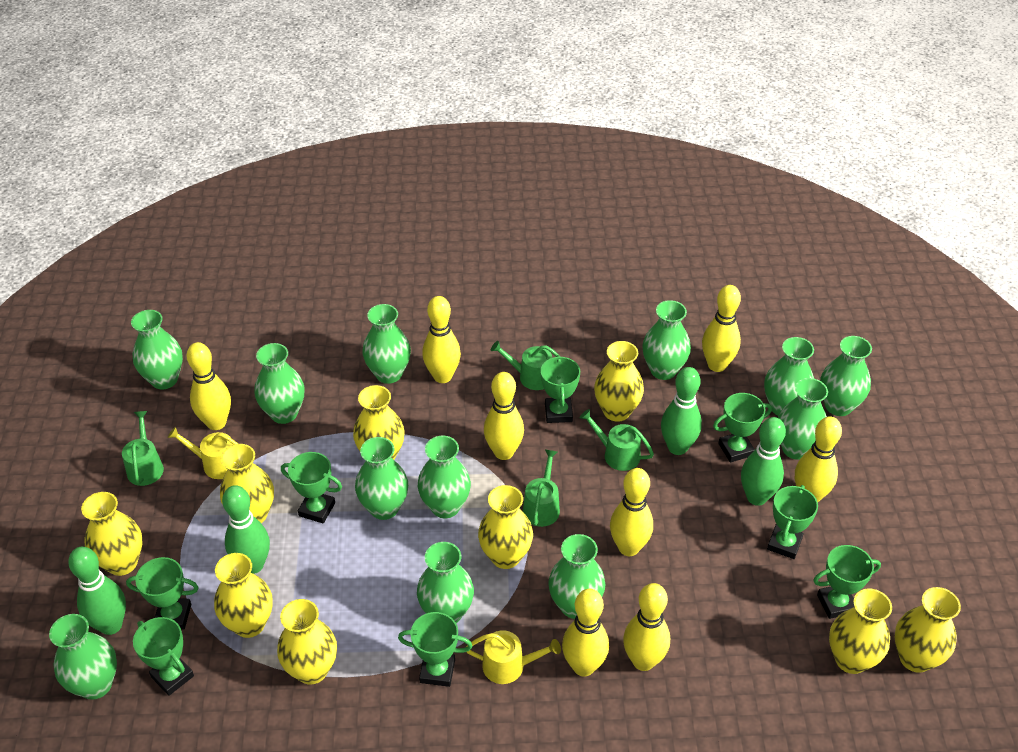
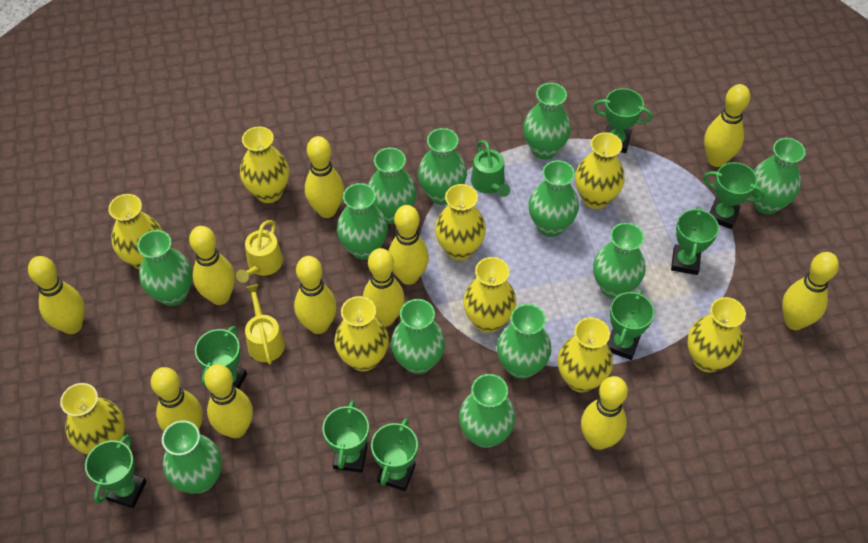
green bowling pin: [68,547,126,635] [222,485,270,574] [661,367,702,455] [741,417,786,506] = 4 -> none = 0
green watering can: [122,411,164,486] [491,341,561,390] [523,449,560,527] [579,409,654,471] = 4 -> [471,140,510,197] = 1
yellow bowling pin: [187,342,231,430] [422,296,461,383] [484,372,524,460] [562,589,609,676] [610,468,653,556] [623,583,670,671] [702,285,741,372] [795,417,842,502] = 8 -> [28,256,85,334] [151,367,203,431] [189,226,235,305] [204,364,253,438] [294,256,337,334] [305,136,344,218] [363,248,405,327] [389,205,429,285] [581,376,628,450] [704,84,750,167] [782,252,839,330] = 11

